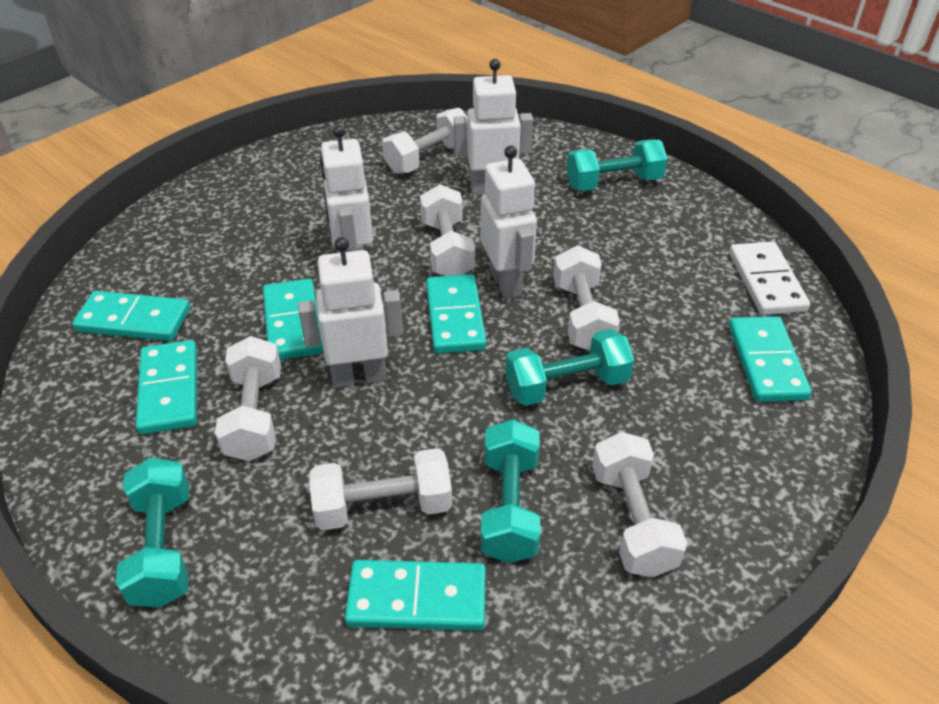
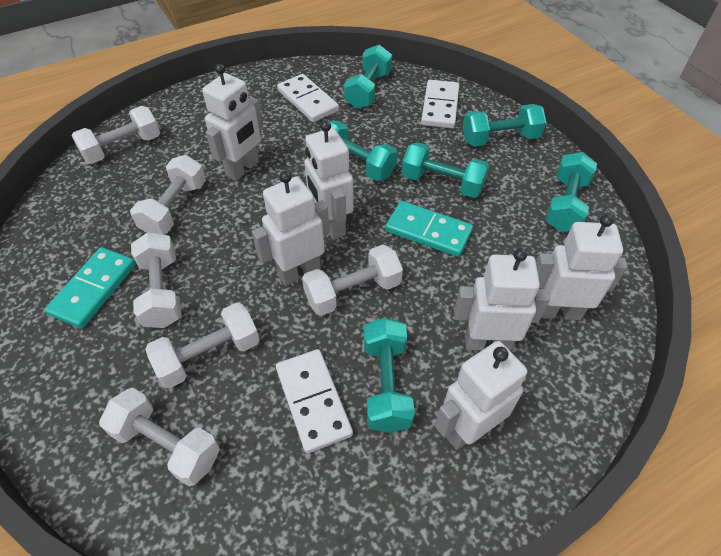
turquoise domino: [72,291,190,341] [136,340,197,435] [263,279,323,360] [345,560,486,631] [426,274,487,354] [729,317,812,402] = 6 -> [45,247,136,329] [385,201,473,257] = 2
turquoise dumbbell: [116,457,189,608] [481,419,540,563] [505,329,634,406] [567,139,667,191] = 4 -> [320,121,398,181] [344,45,392,109] [364,318,415,433] [402,142,489,198] [463,104,546,146] [545,152,597,232] = 6
white domino: [729,242,810,315] = 1 -> [276,349,353,453] [277,74,339,122] [421,80,459,128] = 3
white robot: [298,237,403,388] [320,125,373,252] [454,59,533,196] [480,145,537,299] = 4 -> [202,64,263,181] [252,171,330,286] [304,120,354,239] [435,341,527,450] [454,248,550,351] [536,214,627,320] = 6

